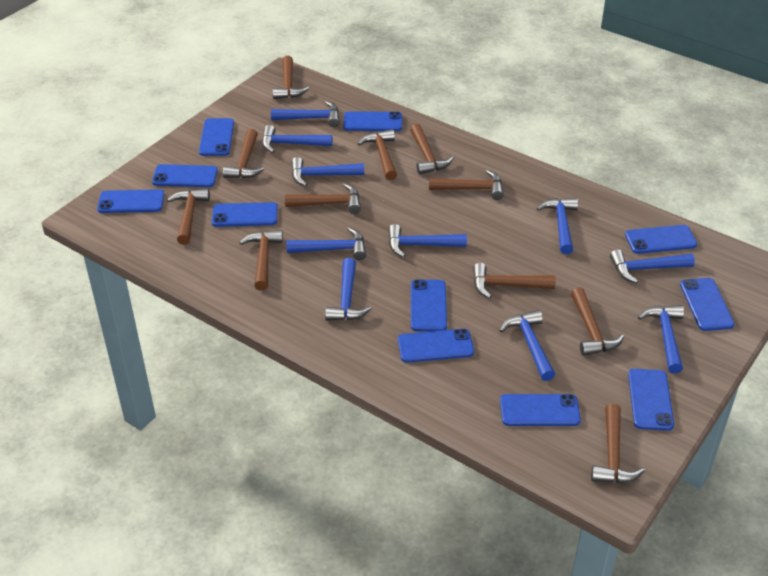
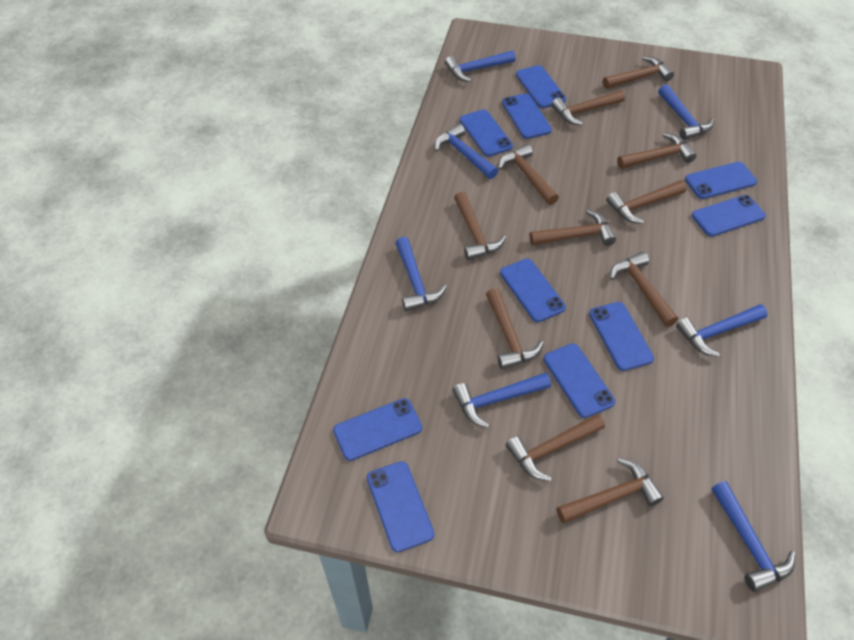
blue hammer: [262,125,332,153] [271,101,340,127] [286,227,366,260] [291,157,364,186] [325,258,372,321] [388,224,467,258] [499,310,555,381] [537,198,578,254] [610,249,695,283] [638,305,684,373] = 10 -> [396,237,447,311] [434,124,498,179] [445,50,516,82] [452,372,551,428] [658,84,714,140] [676,304,768,357] [711,481,795,592] = 7
blue phone: [97,189,165,213] [152,164,218,187] [199,118,234,156] [212,202,278,227] [343,111,402,131] [398,329,474,363] [411,280,447,331] [500,394,581,426] [625,225,697,254] [628,369,674,431] [680,278,735,331] = 11 -> [333,398,422,461] [367,461,434,552] [460,109,513,157] [500,259,566,322] [502,93,552,139] [516,65,566,108] [544,343,615,418] [589,302,654,371] [685,162,757,199] [692,195,766,237] = 10

